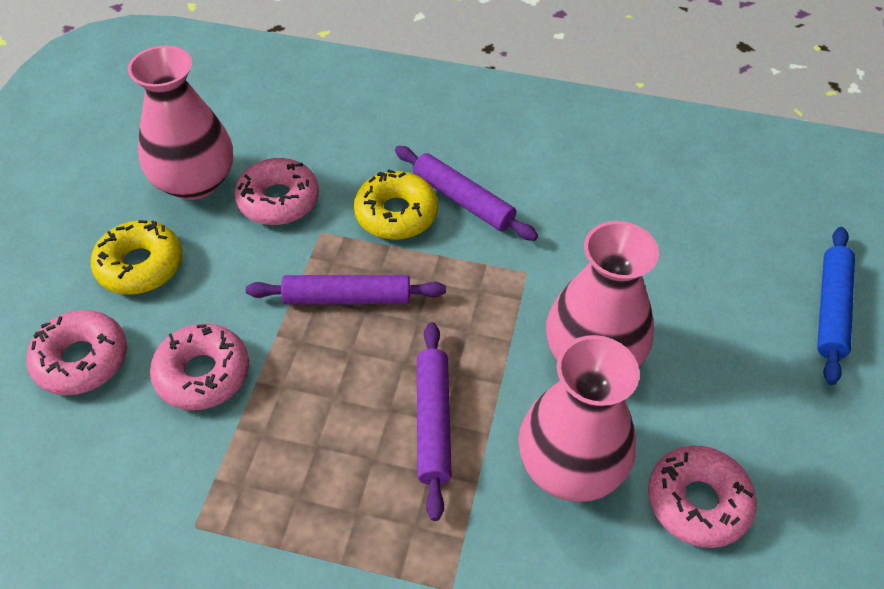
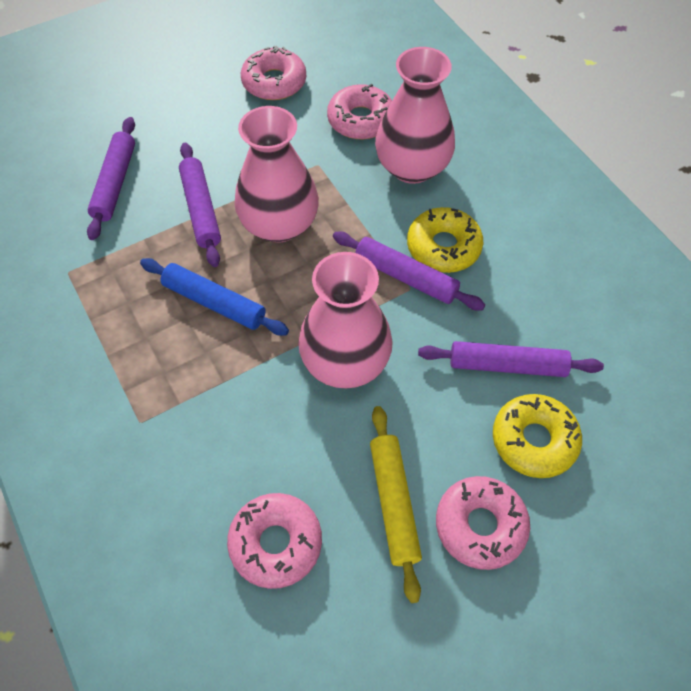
purple rolling pin: [246,275,446,305] [395,146,538,241] [417,322,452,521] = 3 -> [87,117,135,240] [179,143,221,267] [333,231,485,310] [418,341,604,377] = 4
yellow rolling pin: none = 0 -> [370,406,422,603] = 1

